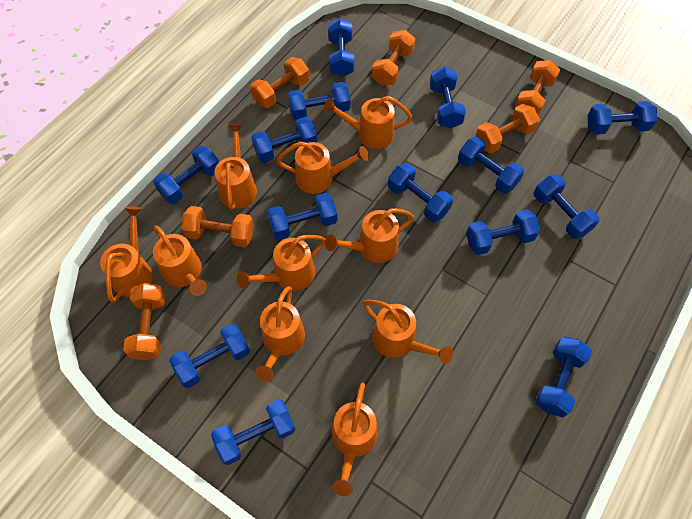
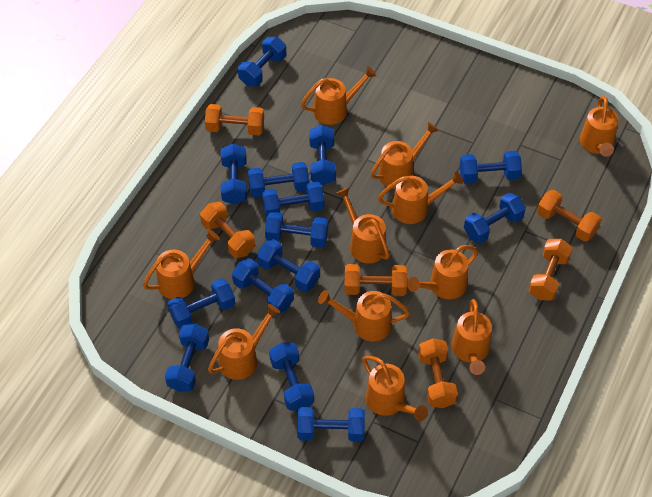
orange watering can: [100,206,153,302] [153,225,207,296] [215,124,257,210] [237,235,325,291] [255,286,305,382] [276,141,369,194] [323,96,412,149] [325,208,414,263] [332,382,377,496] [363,300,453,364] = 10 -> [143,230,220,299] [208,304,280,380] [301,66,376,125] [318,290,410,342] [336,187,390,263] [362,356,428,421] [370,122,439,189] [378,171,463,224] [407,245,478,299] [452,299,492,375] [580,96,619,157] = 11

